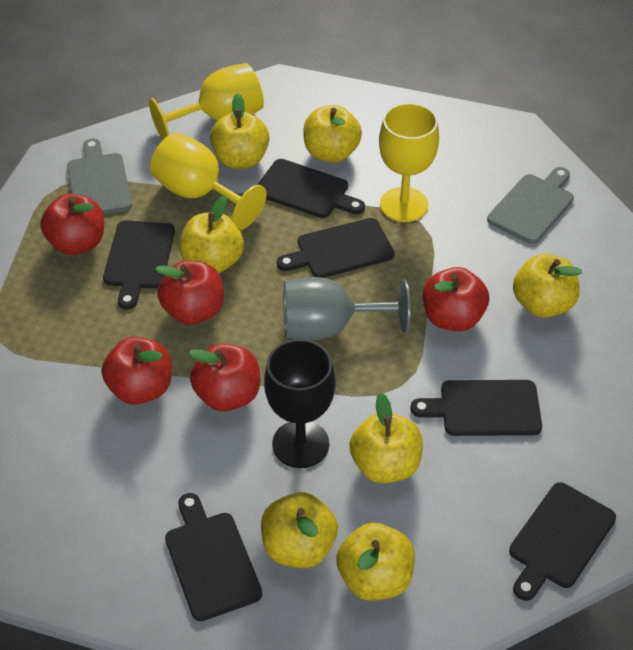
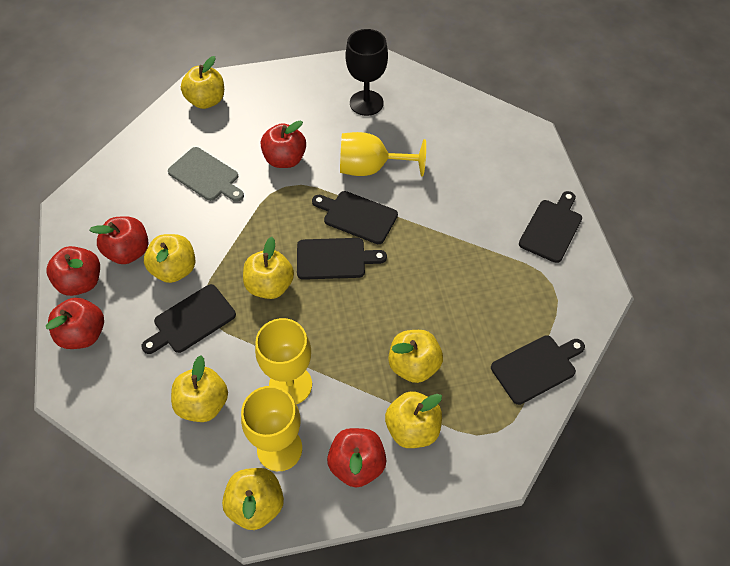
black cutting board: [103,220,175,310] [165,493,262,621] [257,159,365,218] [277,218,394,278] [410,380,542,436] [509,482,616,601] = 6 -> [141,284,236,354] [297,238,387,280] [312,191,398,244] [491,335,585,405] [519,191,582,263] = 5
grey cutting board: [67,139,132,215] [487,167,574,244] = 2 -> [168,147,244,202] = 1
grey goblet: [283,277,410,340] = 1 -> none = 0

